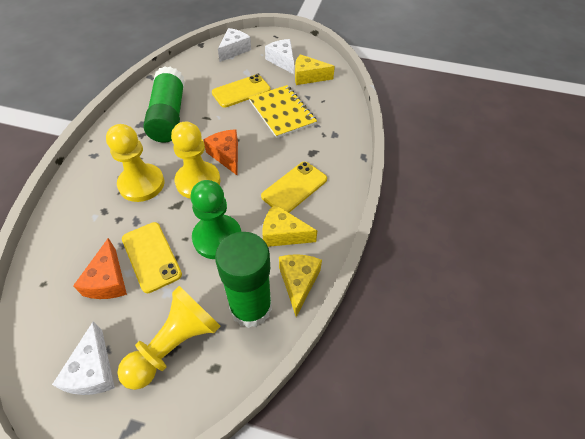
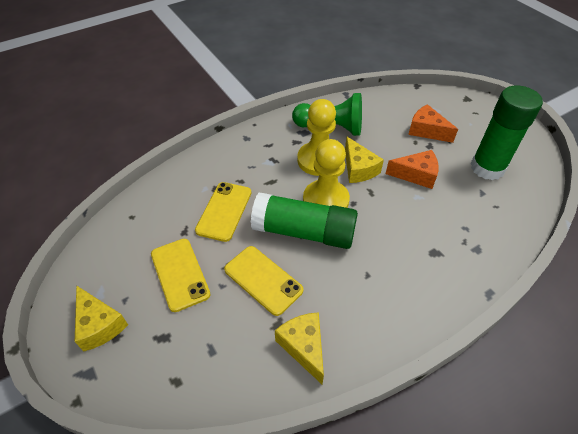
white cheese: [52,321,115,395] [218,28,251,62] [265,39,294,74] = 3 -> none = 0
yellow notebook: [249,85,317,138] = 1 -> none = 0
yellow pawn: [106,124,164,202] [117,286,221,390] [171,122,220,199] = 3 -> [297,99,336,176] [303,139,350,208] = 2

